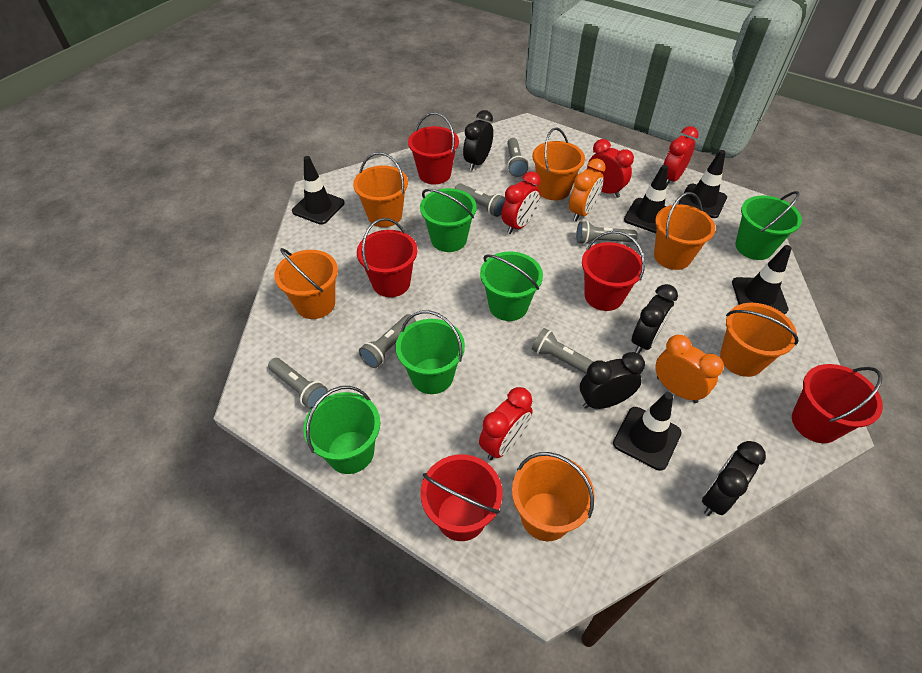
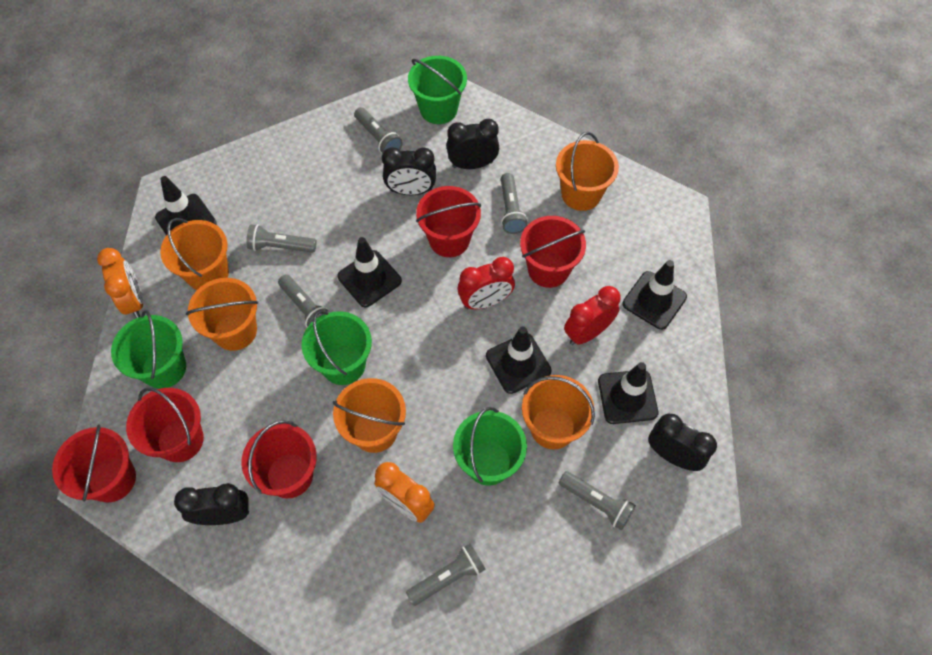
green bucket: [303,386,380,474] [396,310,465,394] [420,188,477,252] [480,252,543,321] [735,191,802,260] = 5 -> [111,310,186,389] [302,311,372,385] [408,56,467,124] [453,407,527,486] = 4
orange bucket: [274,248,338,319] [353,152,408,227] [512,452,595,541] [532,128,585,200] [654,192,716,270] [720,303,799,377] = 6 -> [160,218,229,290] [186,278,258,351] [333,378,406,453] [522,375,595,449] [556,132,619,211] = 5
red clock: [479,387,533,460] [502,171,541,234] [587,139,634,198] [663,126,699,186] = 4 -> [458,257,515,309] [564,286,621,345] = 2

